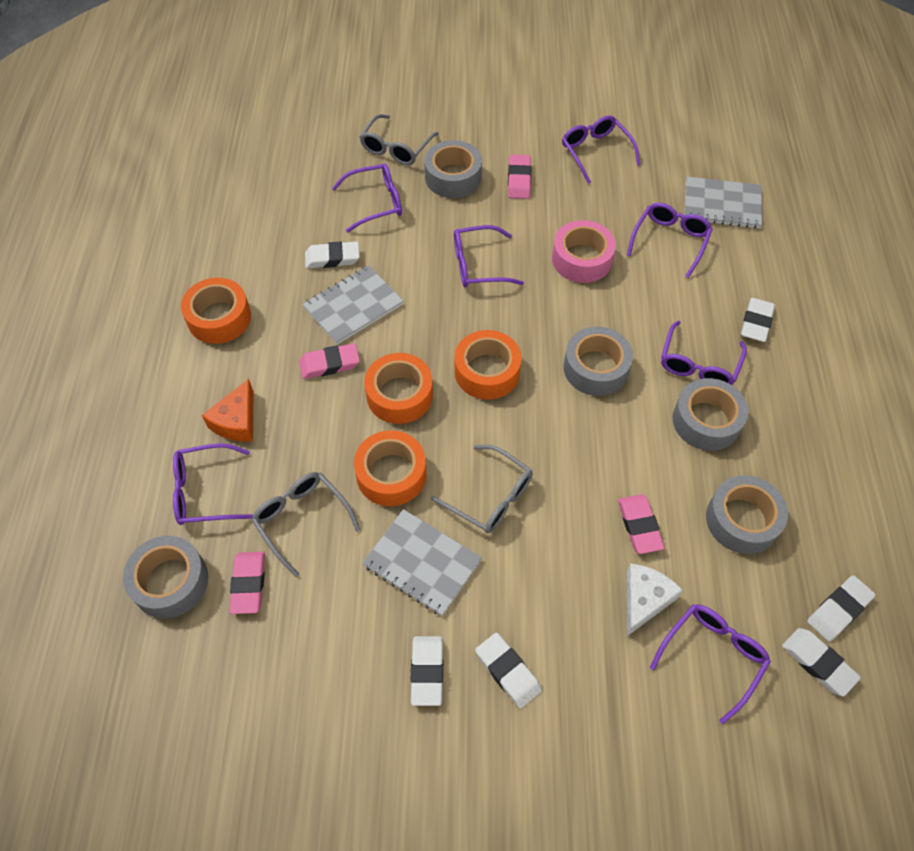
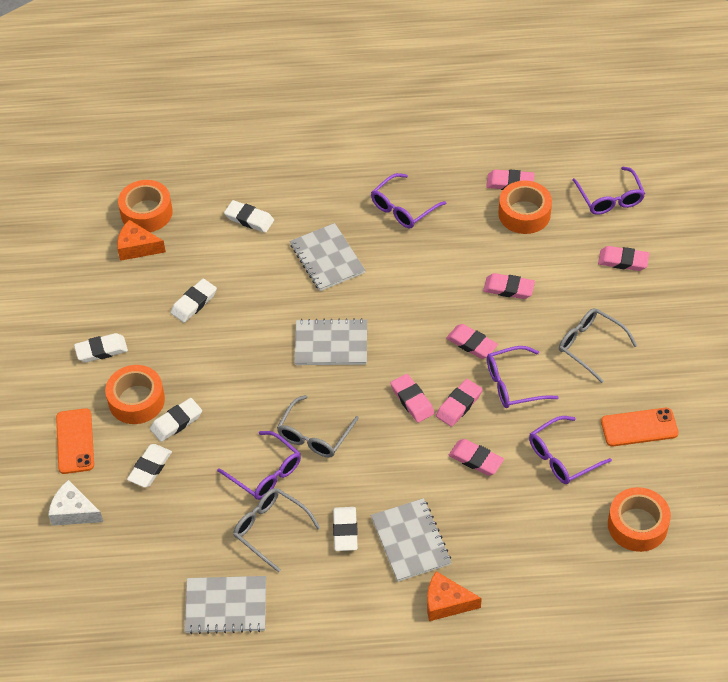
grey notebook: [303,265,404,345] [362,509,482,616] [684,176,762,228] = 3 -> [184,576,266,634] [290,223,365,291] [294,318,367,365] [371,498,452,582] = 4
grey tape: [123,536,208,618] [424,140,482,198] [563,327,633,396] [673,378,748,451] [706,475,788,554] = 5 -> none = 0
orange cheese: [202,379,253,442] = 1 -> [117,220,166,261] [427,571,482,621] = 2
orange phone: none = 0 -> [56,408,94,474] [601,408,679,446] = 2
pink eraser: [229,552,265,614] [299,343,360,379] [508,155,531,199] [618,494,665,554] = 4 -> [390,374,435,423] [436,379,483,427] [446,324,498,359] [449,439,504,475] [483,273,535,299] [486,170,535,190] [598,246,650,271] = 7
pink tape: [552,220,616,283] = 1 -> none = 0
purple glasses: [173,443,253,525] [332,163,402,233] [454,225,524,288] [562,115,641,184] [627,203,713,278] [650,604,771,724] [661,321,747,385] = 7 -> [217,431,301,500] [371,173,446,228] [487,346,559,408] [529,416,612,484] [572,167,645,215] = 5

